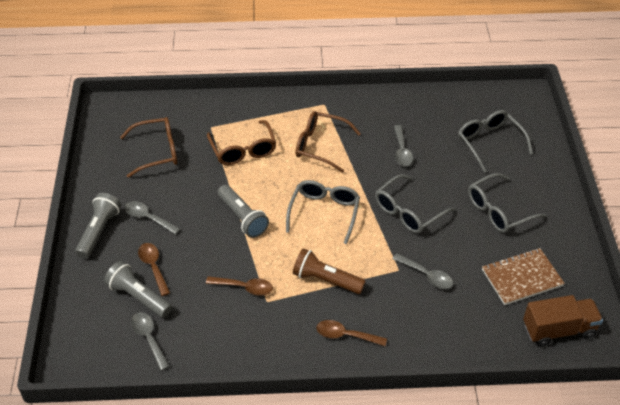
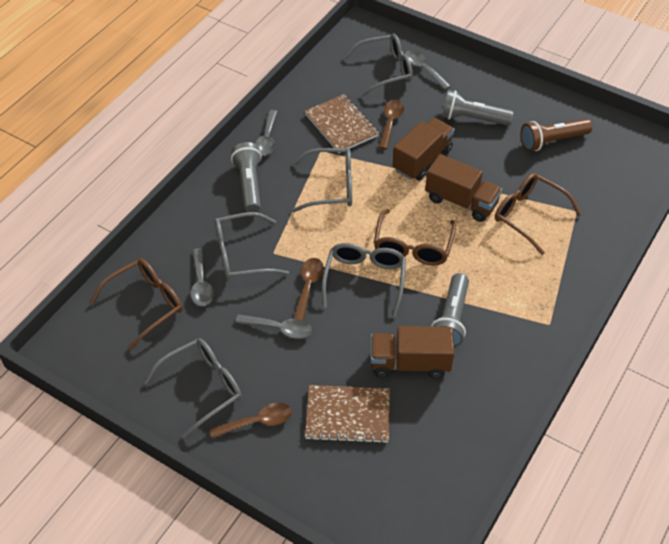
brown notebook: [482,248,565,305] = 1 -> [305,94,379,153] [305,385,390,444] = 2
brown truck: [523,295,603,347] = 1 -> [371,326,454,379] [392,118,455,181] [425,154,502,222] = 3
grey glasses: [286,180,360,244] [375,174,455,233] [458,110,533,173] [468,173,546,233] = 4 -> [144,338,242,439] [215,212,289,281] [292,148,352,212] [322,243,406,317] [343,34,413,96] = 5

